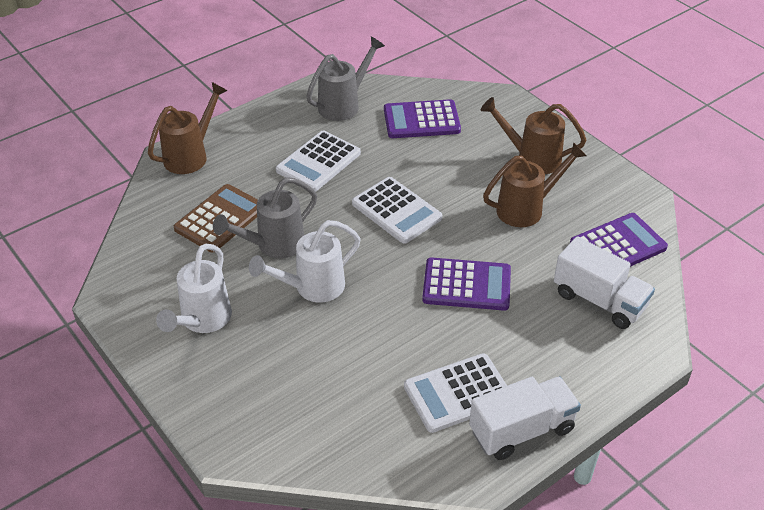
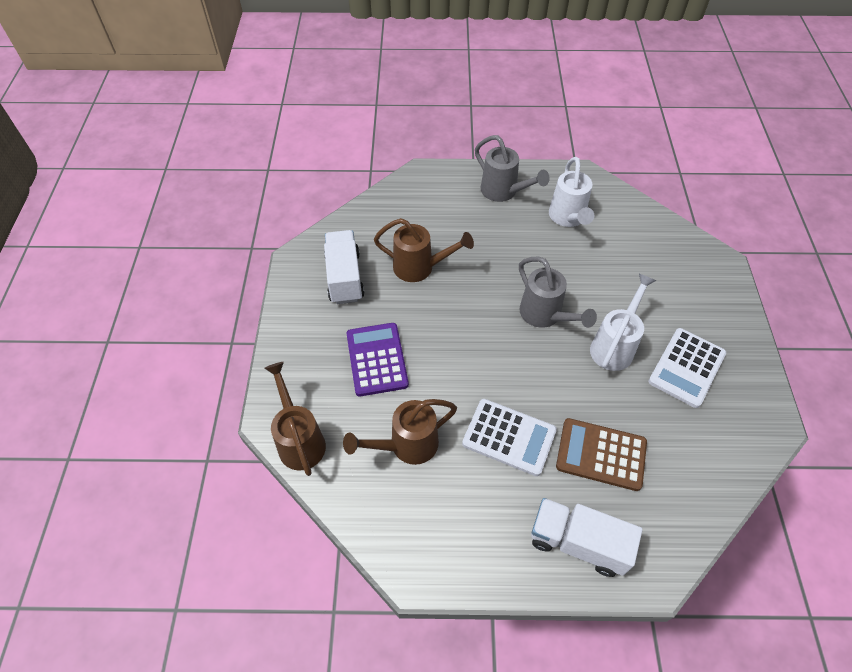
purple calculator: [384,99,461,138] [422,258,511,311] [570,213,668,267] = 3 -> [346,323,409,396] = 1
white calculator: [276,130,361,192] [352,177,442,244] [404,353,507,433] = 3 -> [462,399,557,476] [648,328,726,408] = 2

